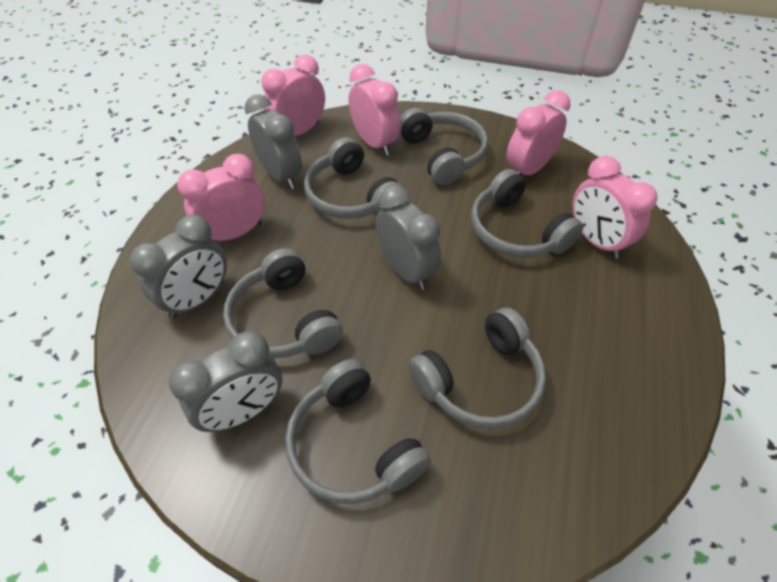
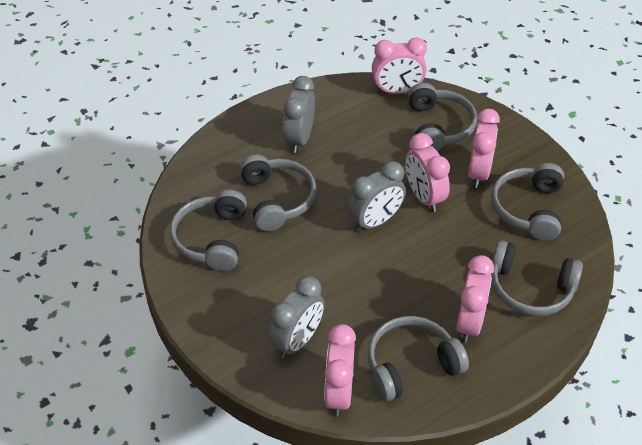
grey clock: [130,215,227,319] [169,331,282,432] [245,94,302,189] [376,185,441,290] = 4 -> [268,276,325,359] [283,76,315,153] [348,161,406,232] = 3

